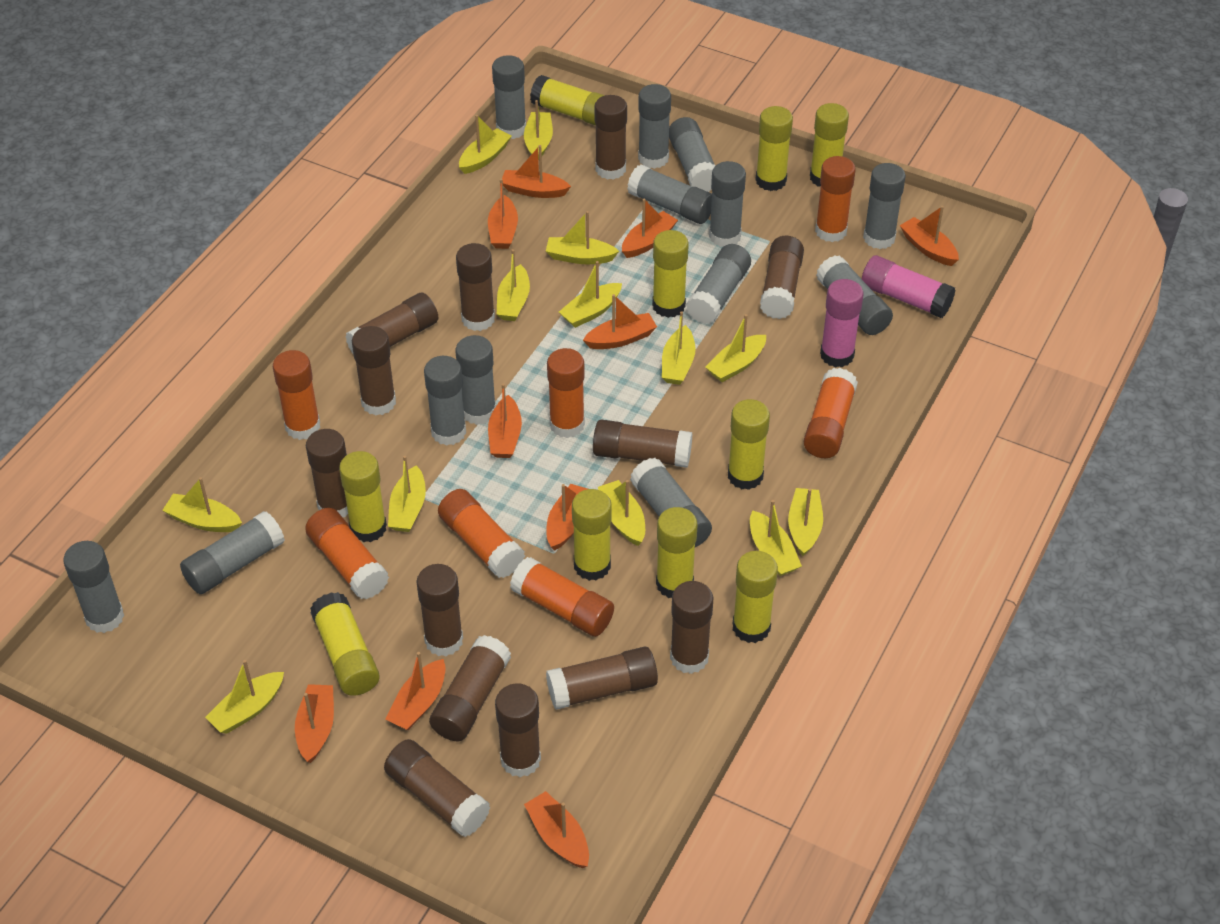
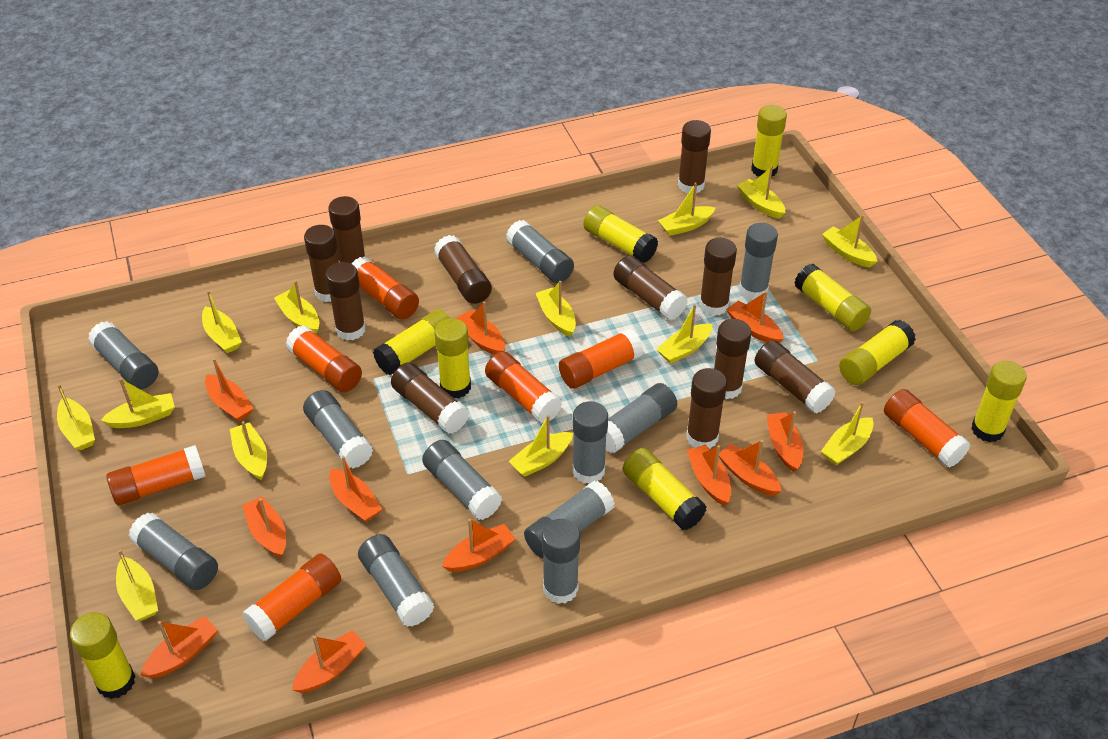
brown glue stick: [306,429,348,517] [345,293,438,355] [352,326,396,415] [384,739,491,837] [416,564,463,656] [429,635,511,741] [456,243,495,331] [495,684,541,777] [546,646,658,710] [593,419,692,468] [594,95,627,180] [670,581,713,674] [760,236,804,319] = 13 -> [304,225,339,302] [325,262,366,341] [328,196,366,263] [391,362,469,434] [434,235,492,304] [613,255,688,320] [678,120,711,193] [686,368,727,449] [699,238,737,316] [714,319,752,399] [755,340,836,414] = 11
grey glue stick: [63,541,124,633] [180,511,285,594] [424,356,466,446] [456,335,496,425] [492,55,526,139] [627,165,712,224] [630,458,712,547] [638,84,671,169] [669,117,715,192] [686,244,751,324] [709,161,746,247] [816,255,893,335] [863,163,906,249] = 13 -> [88,321,158,389] [128,513,218,590] [303,390,373,469] [358,534,435,627] [422,440,502,520] [506,220,574,283] [524,481,615,558] [542,519,580,604] [572,401,608,484] [606,383,677,453] [739,223,778,300] = 11
orange boat: [295,684,334,763] [385,652,446,730] [488,179,518,249] [488,383,522,458] [502,145,571,198] [524,791,589,868] [546,484,587,551] [583,294,657,349] [622,199,678,258] [900,206,959,266] = 10 -> [140,616,218,678] [205,358,254,422] [242,496,286,558] [292,630,367,693] [329,456,382,522] [442,519,516,572] [456,302,505,355] [687,445,731,506] [719,440,782,496] [726,291,784,343] [767,411,803,472] = 11
pink glue stick: [820,279,864,367] [862,255,955,318] = 2 -> none = 0
yellow glue stick: [310,592,380,696] [339,451,387,542] [530,75,605,126] [572,489,612,581] [652,230,689,318] [656,507,698,598] [728,399,770,490] [733,551,778,643] [755,106,793,191] [810,103,849,187] = 10 -> [70,612,135,699] [373,309,450,375] [434,318,471,398] [583,205,658,263] [623,448,707,530] [751,105,787,177] [794,264,871,331] [839,320,916,385] [971,361,1027,442] = 9

